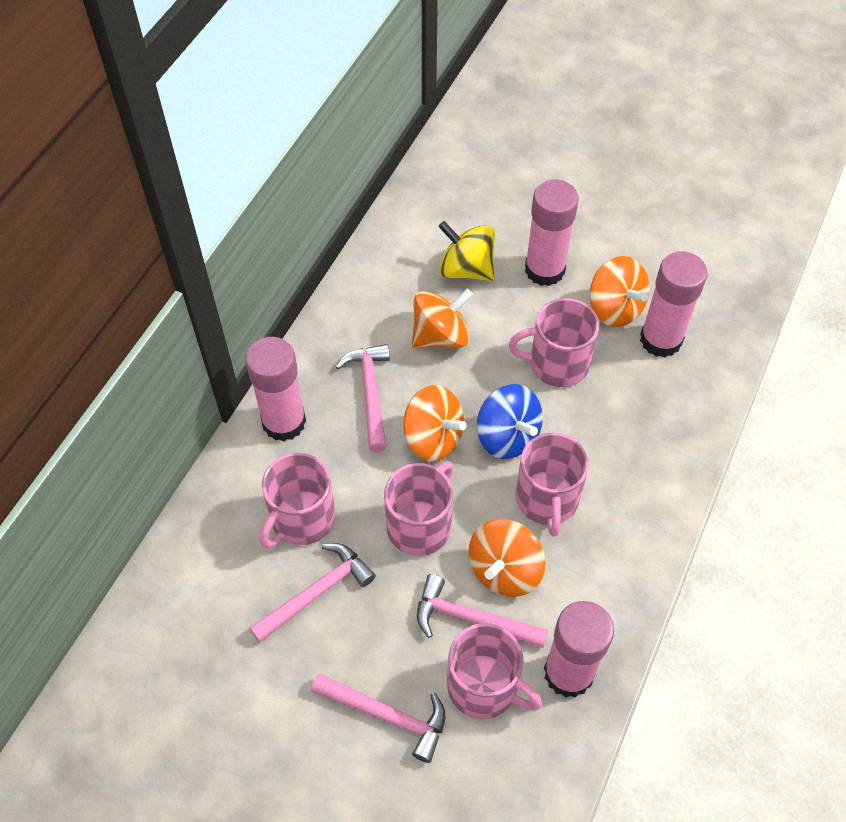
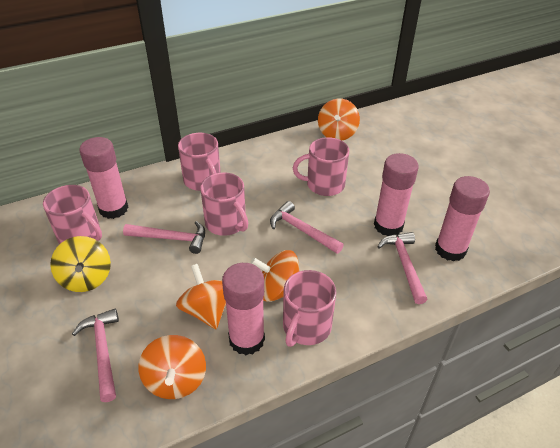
blue spinning top: [477,384,543,459] = 1 -> none = 0

